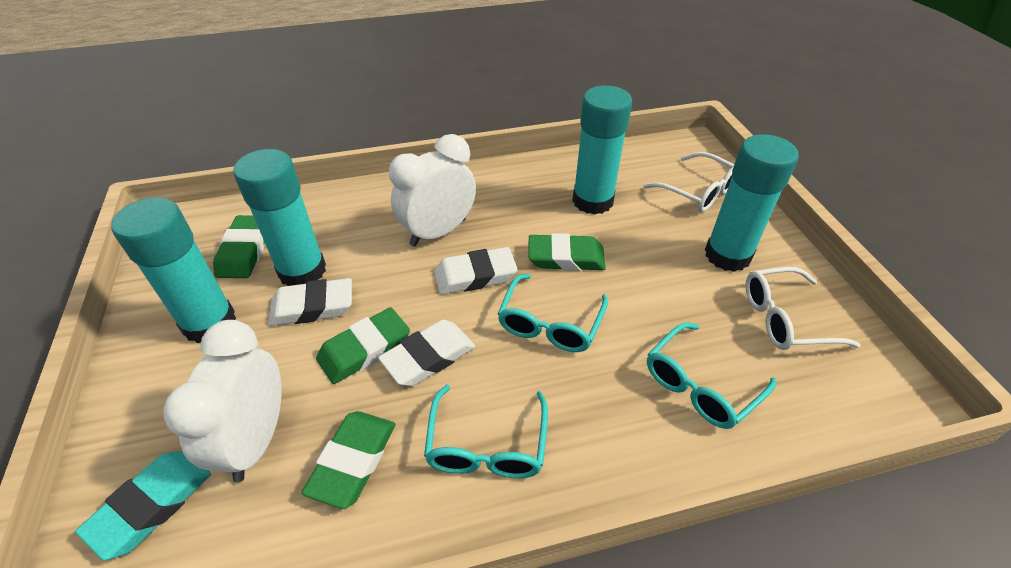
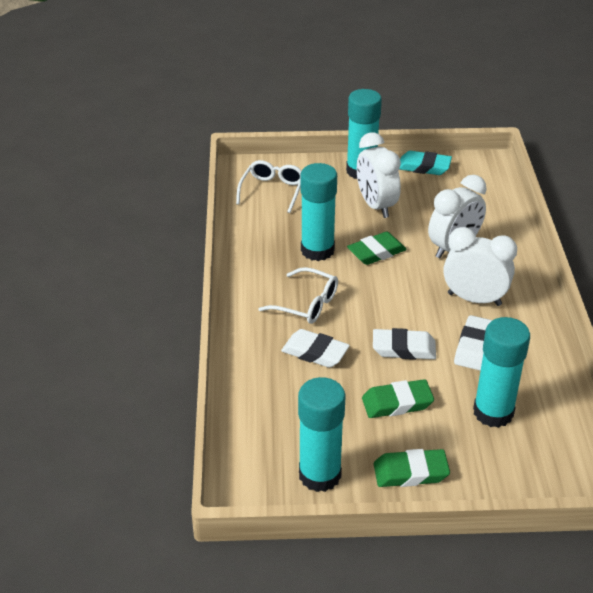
green eraser: [213,215,265,278] [302,411,396,509] [316,307,410,384] [528,233,606,271] = 4 -> [347,232,407,265] [362,379,434,418] [374,449,450,487] = 3
turquoise glasses: [424,384,548,478] [498,274,608,352] [647,322,776,429] = 3 -> none = 0
white clock: [164,320,282,482] [389,134,476,246] = 2 -> [357,132,401,218] [428,175,486,258] [443,227,517,306] = 3

